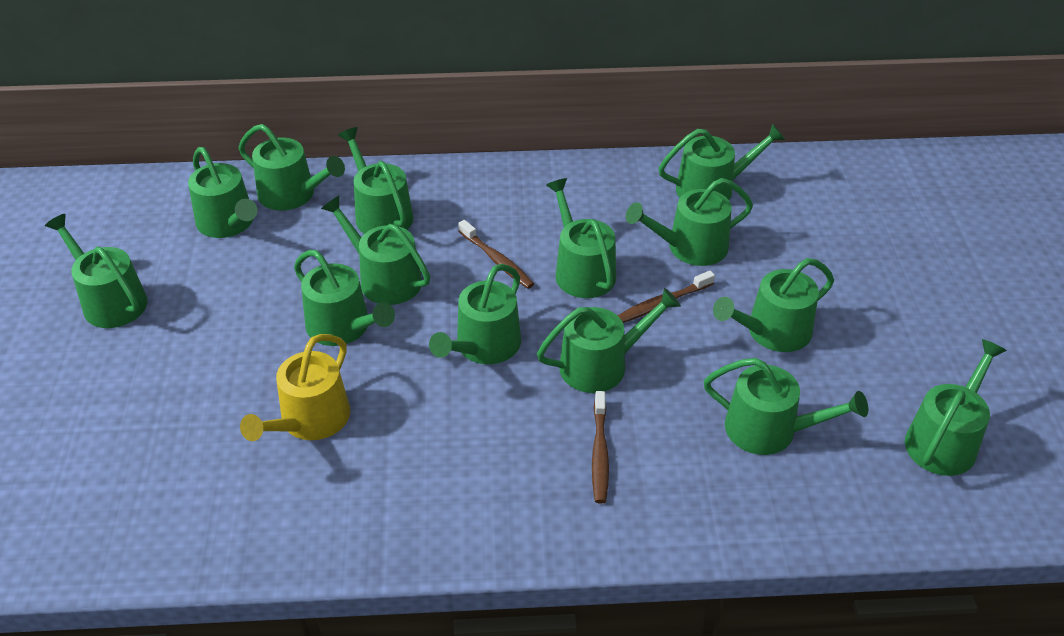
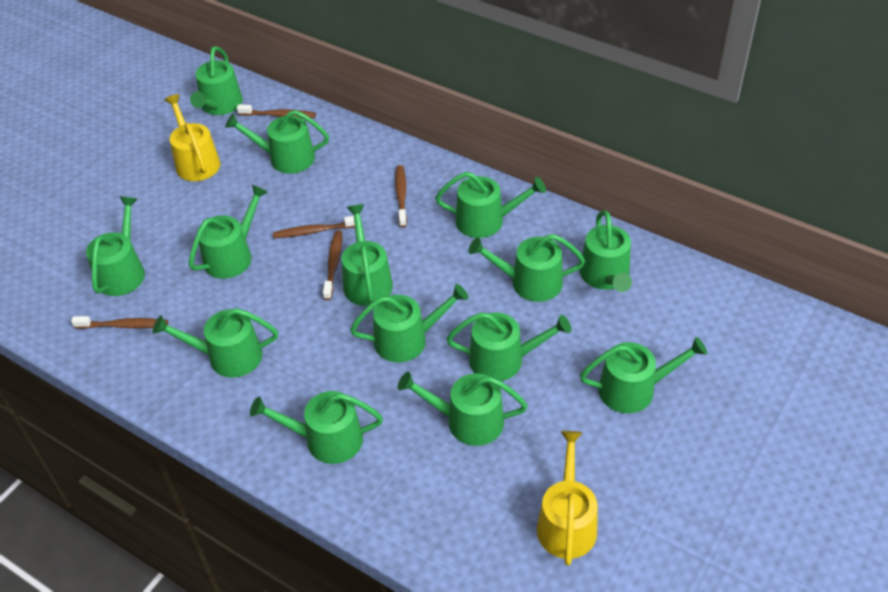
brown toothbrush: [458,220,534,289] [592,391,609,503] [617,271,715,323] = 3 -> [71,316,168,329] [237,104,316,118] [273,216,355,238] [323,231,342,300] [395,165,407,227] = 5
yellow watering can: [240,334,350,441] = 1 -> [164,94,220,181] [537,431,598,566] = 2

